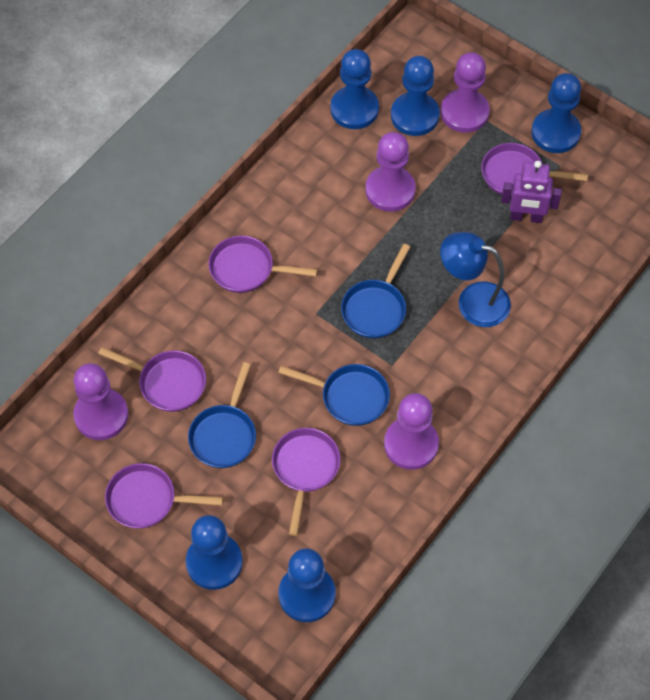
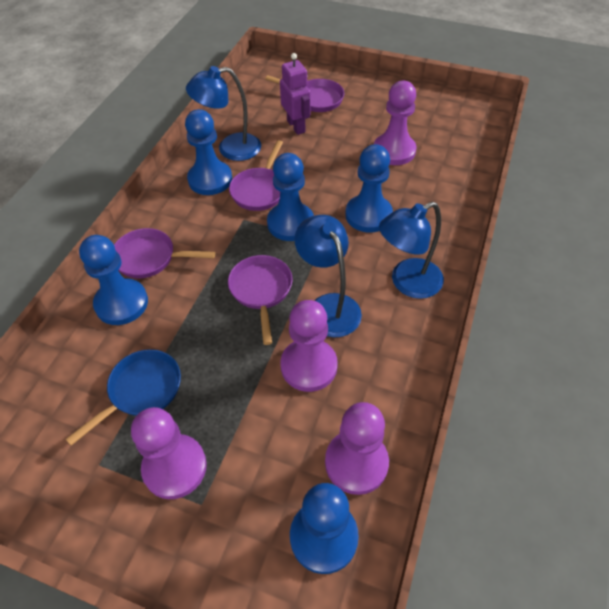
blue lamp: [440,232,511,327] = 1 -> [186,66,261,161] [294,215,362,338] [379,202,444,299] = 3
blue pan: [188,362,256,468] [278,364,390,426] [341,244,410,338] = 3 -> [65,349,181,446] = 1
purple pan: [98,347,206,412] [105,463,223,529] [208,236,317,293] [272,428,341,536] [481,143,588,195] = 5 -> [114,228,215,278] [228,255,293,345] [229,140,283,211] [265,75,344,112] = 4

